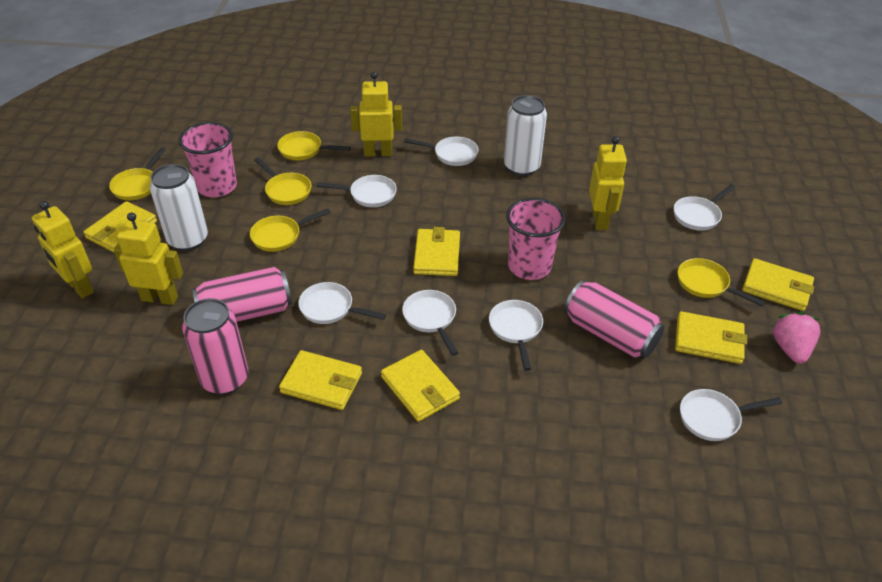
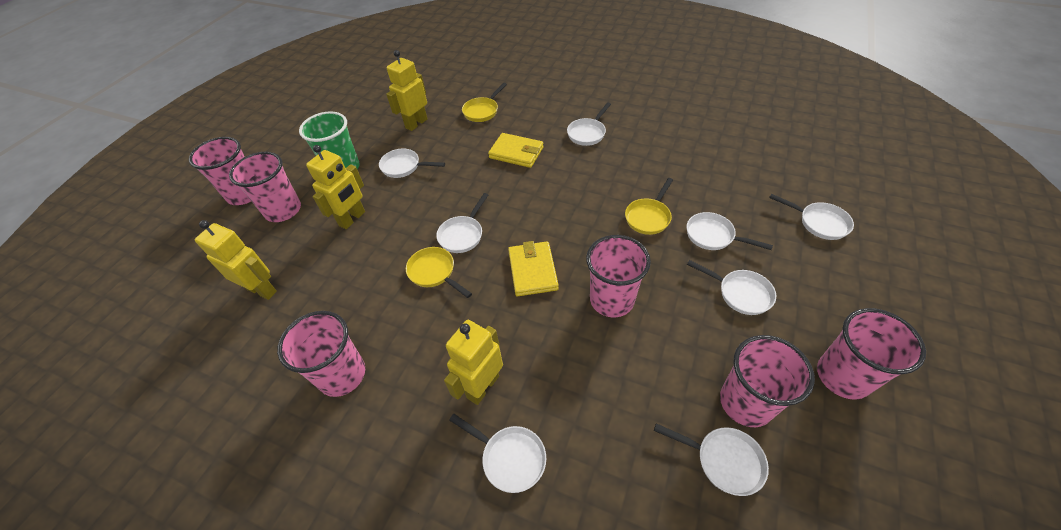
green cup: none = 0 -> [299,111,360,170] = 1
pink can: [182,298,248,395] [192,267,292,322] [564,280,665,358] = 3 -> none = 0
pink cup: [179,122,237,197] [506,198,565,280] = 2 -> [189,137,251,205] [229,152,301,222] [277,311,365,397] [586,235,651,317] [720,335,815,427] [817,308,926,400] = 6
pink strawberry: [771,312,820,364] = 1 -> none = 0
white can: [150,164,208,251] [504,95,547,176] = 2 -> none = 0
white pan: [298,282,386,324] [316,175,397,207] [402,290,458,356] [404,137,478,166] [489,300,543,371] [674,184,736,231] [680,389,782,441] = 7 -> [379,149,445,178] [436,193,488,253] [449,414,546,493] [567,102,611,146] [654,423,769,496] [686,212,773,250] [687,260,776,315] [769,194,854,240] = 8
yellow pan: [109,147,166,200] [250,208,331,252] [254,157,311,205] [277,131,351,160] [678,258,765,307] = 5 -> [406,247,472,298] [462,83,507,122] [625,178,673,235] = 3
yellow wallet: [83,201,157,253] [279,350,362,410] [381,350,460,422] [413,227,460,276] [675,311,747,364] [742,258,814,311] = 6 -> [488,133,544,168] [508,241,559,296] = 2

